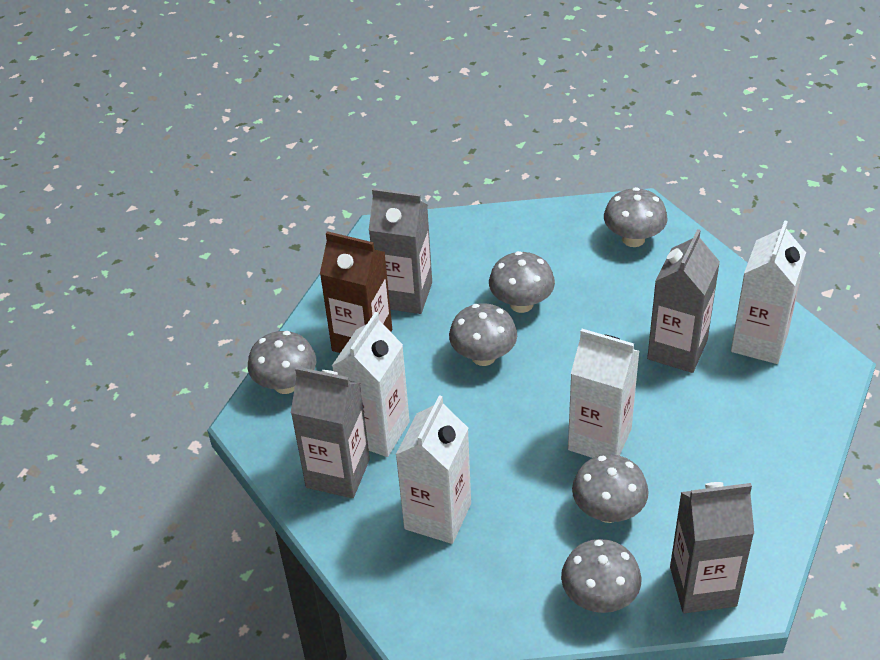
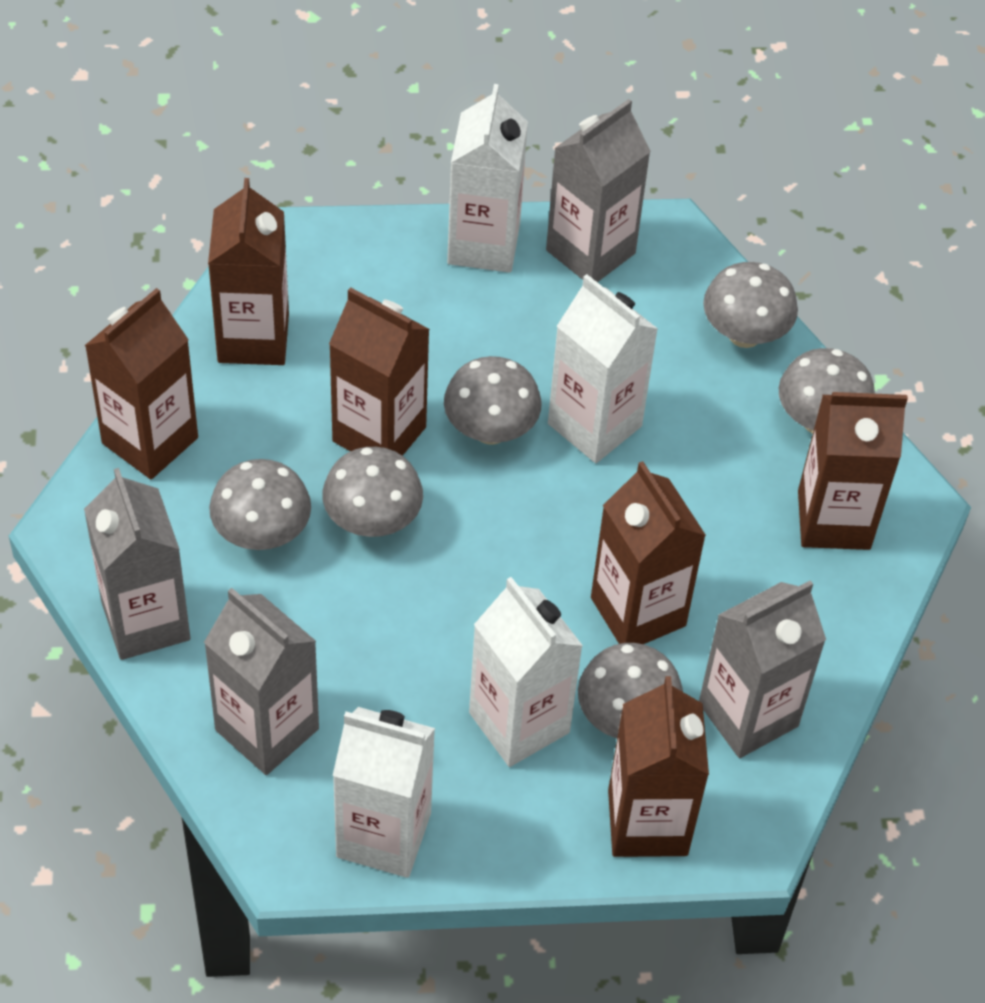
brown carton: [320,231,392,353] = 1 -> [84,288,198,479] [208,178,289,365] [329,287,430,456] [591,461,706,644] [608,676,709,857] [798,392,908,550] = 6

